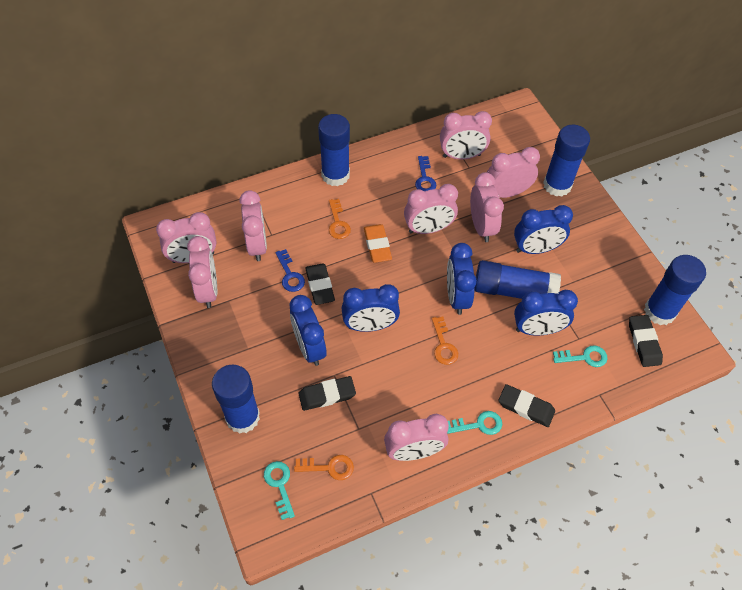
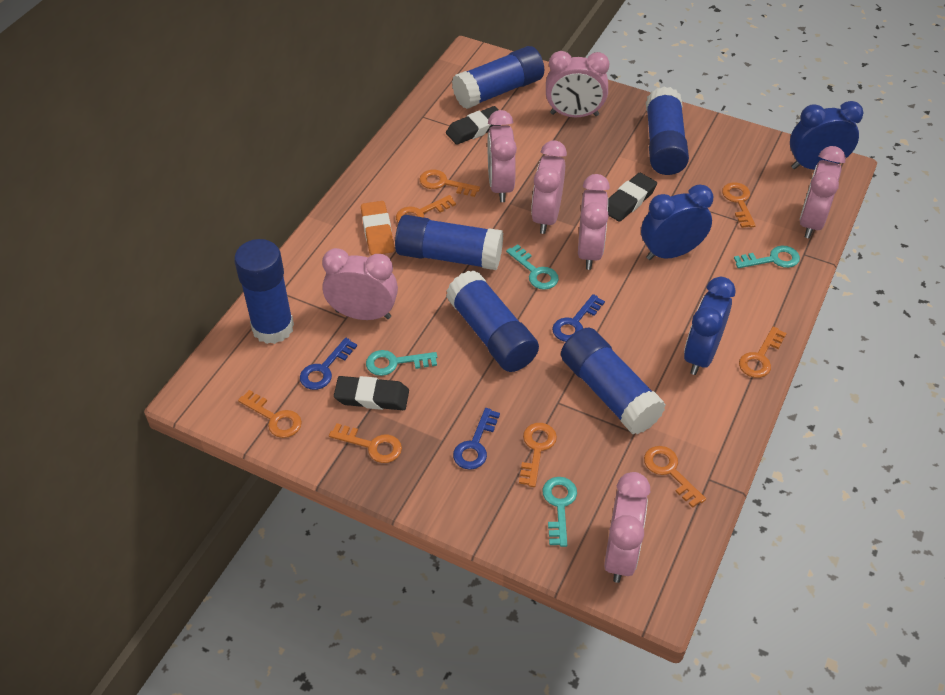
black eraser: [298,376,356,411] [305,263,335,305] [499,384,555,427] [629,315,663,367] = 4 -> [334,376,409,410] [446,106,501,145] [608,173,657,222] = 3
blue clock: [290,295,327,366] [342,284,400,332] [447,243,477,315] [514,205,573,254] [514,290,578,336] = 5 -> [641,184,713,260] [684,277,736,375] [790,101,864,170] = 3
blue glue stick: [212,365,260,434] [318,114,350,187] [475,260,561,299] [543,125,590,197] [644,255,706,325] = 5 -> [234,239,294,344] [395,215,503,270] [446,270,539,372] [452,46,544,109] [561,328,666,434] [646,87,689,175] = 6
blue key: [275,249,305,292] [415,156,437,191] = 2 -> [300,338,357,390] [453,408,500,470] [552,294,605,342] = 3
orange key: [294,455,354,480] [329,199,351,239] [432,317,458,365] = 3 -> [238,390,302,438] [329,423,402,463] [396,195,456,223] [419,170,480,197] [519,423,557,487] [644,446,706,508] [722,182,756,228] [739,326,787,378] = 8
pink clock: [156,212,217,263] [187,236,217,308] [239,190,267,261] [384,414,449,461] [404,184,458,234] [440,111,492,160] [470,172,504,242] [487,147,540,198] = 8 -> [322,248,398,320] [488,110,517,202] [531,141,567,234] [546,51,609,117] [578,174,610,270] [604,472,650,583] [800,146,846,238] = 7
turquoise key: [264,461,295,520] [447,411,502,435] [553,345,608,367] = 3 -> [366,350,437,376] [506,244,559,290] [542,477,577,547] [734,246,800,268] = 4

